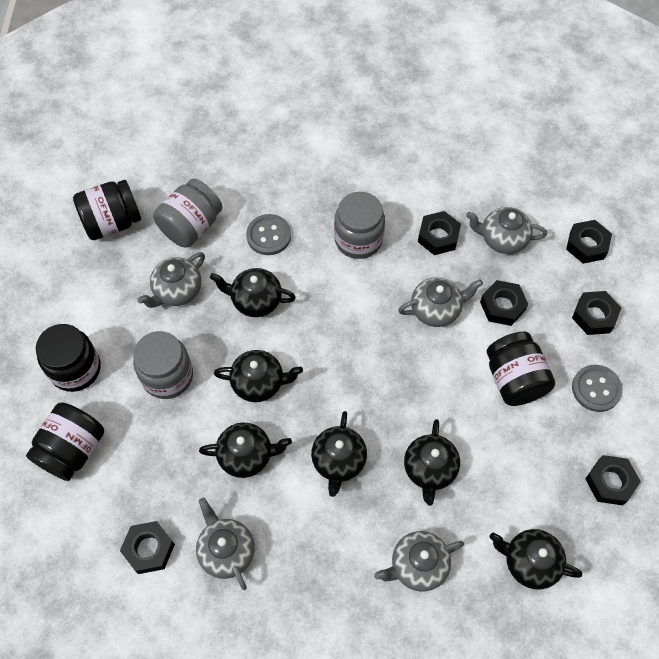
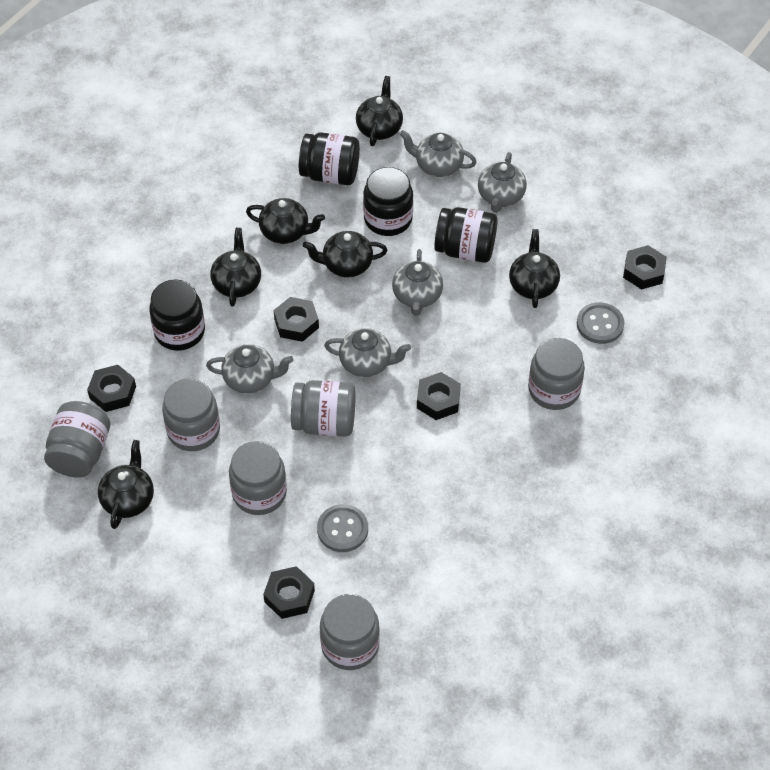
black nut: [120,521,175,574] [418,211,461,255] [480,280,528,326] [566,220,612,264] [572,291,621,335] [585,455,641,505] = 6 -> [87,365,136,412] [263,566,315,619] [274,297,319,342] [417,372,461,420] [623,245,667,290] = 5
grey jar: [133,331,193,399] [153,179,222,248] [334,192,385,259] = 3 -> [44,401,110,478] [162,379,220,451] [229,441,287,515] [291,380,356,437] [320,594,380,670] [528,338,585,410] = 6

